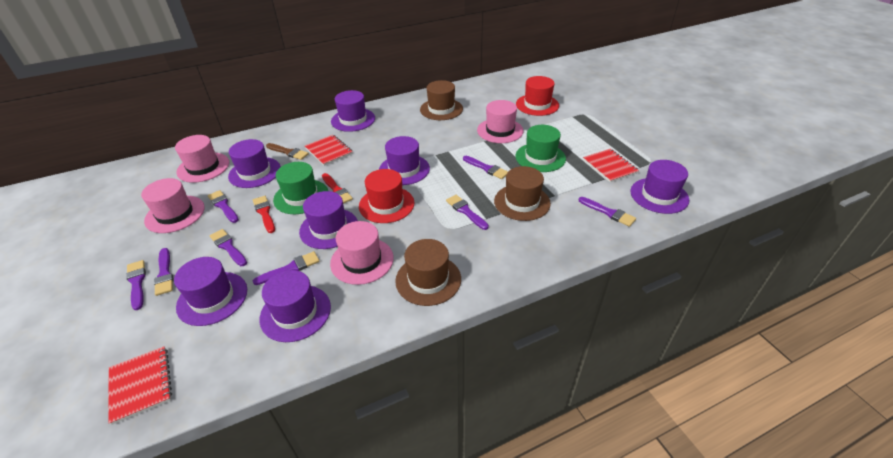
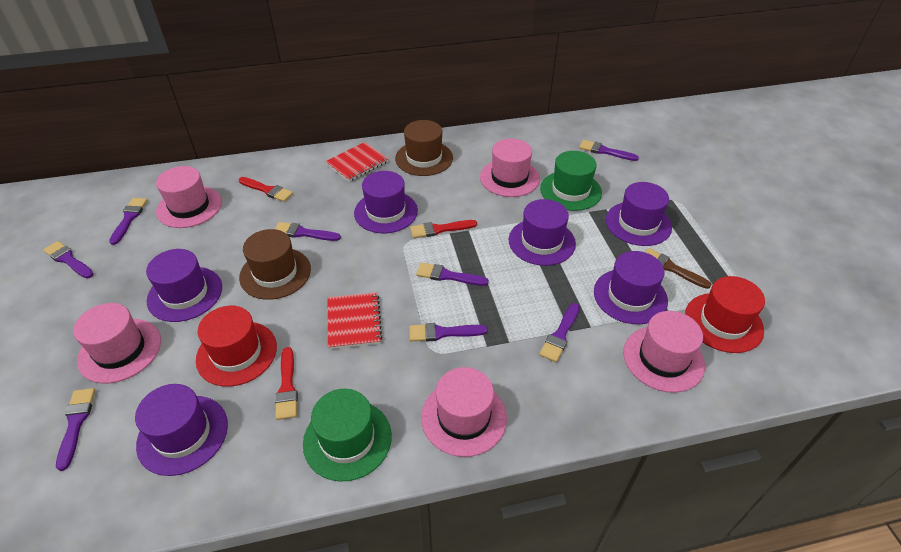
brown hat: [395,239,461,306] [420,80,463,120] [494,166,551,221] = 3 -> [239,229,311,300] [395,120,453,176] = 2
pink hat: [141,178,205,233] [175,135,229,183] [330,221,394,285] [477,100,524,143] = 4 -> [73,303,161,384] [156,166,222,228] [421,367,507,457] [480,139,540,197] [623,311,705,393] = 5
purple hat: [174,257,247,326] [228,139,281,188] [259,270,331,342] [299,191,358,249] [331,90,375,132] [379,136,430,185] [630,160,689,214] = 7 -> [135,384,228,476] [146,249,222,322] [354,171,418,233] [509,199,576,266] [594,251,668,324] [606,182,672,246] = 6
red brush: [253,196,275,233] [322,173,353,204] = 2 -> [239,177,293,202] [275,347,298,420] [410,220,477,238] = 3
red notebook: [108,346,172,425] [305,135,353,166] [583,149,639,182] = 3 -> [325,142,388,182] [328,292,383,349] = 2

